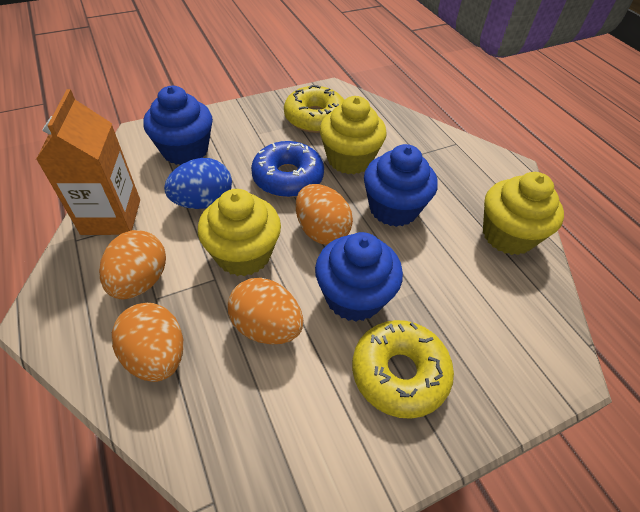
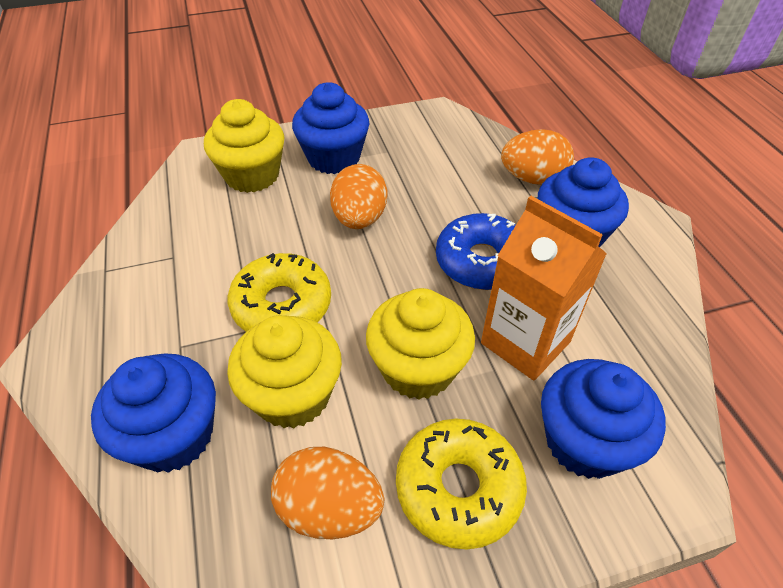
blue cupcake: [143,86,213,165] [315,232,403,322] [364,144,438,227] = 3 -> [91,353,216,473] [292,82,370,174] [538,157,629,247] [541,359,666,479] = 4
blue egg: [164,158,232,209] = 1 -> none = 0
orange egg: [99,230,166,300] [112,303,183,382] [228,278,303,344] [296,184,353,245] = 4 -> [271,447,384,539] [330,164,387,229] [501,129,574,185] = 3

